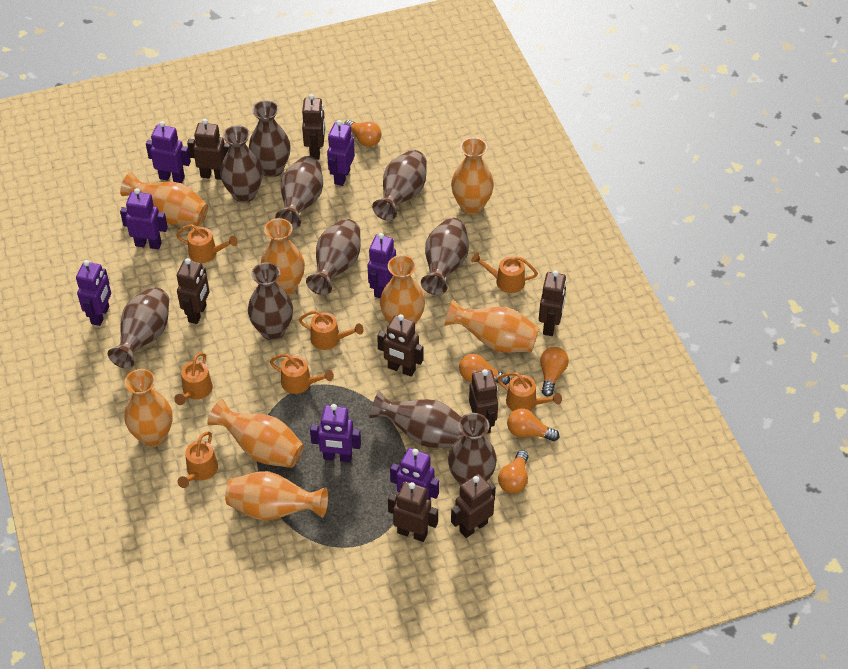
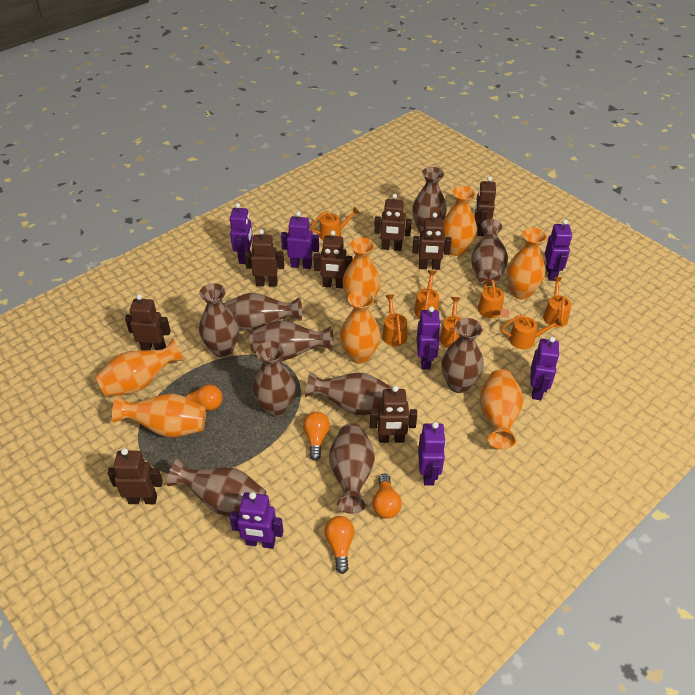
orange light bulb: [344,120,381,147] [459,354,510,385] [498,450,529,494] [507,408,559,441] [540,347,569,396] = 5 -> [179,385,223,411] [303,412,330,461] [325,516,355,574] [372,474,402,519] = 4
orange vase: [120,172,208,226] [124,369,173,447] [207,399,304,468] [225,471,328,521] [261,218,305,295] [380,255,425,325] [444,299,539,353] [451,137,494,215] = 8 -> [95,339,184,397] [112,394,206,437] [340,290,381,364] [342,238,380,299] [443,186,477,256] [480,369,524,449] [507,228,547,300] = 7

